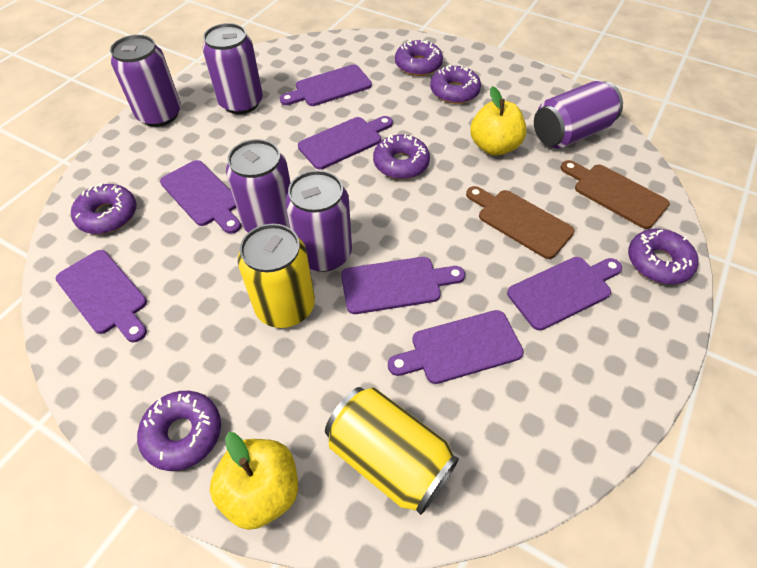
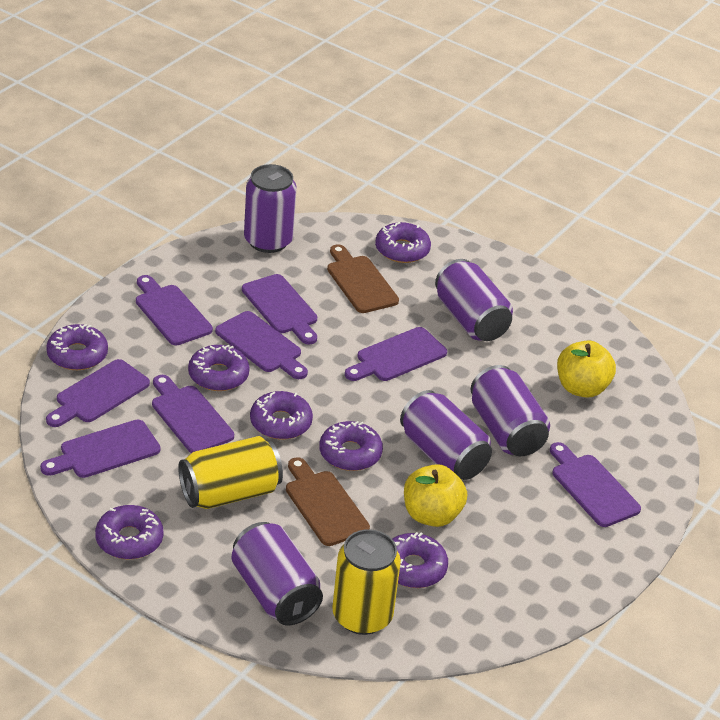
purple cutting board: [56,250,147,343] [160,160,241,234] [280,65,372,106] [298,116,393,170] [341,257,465,314] [388,310,524,384] [507,257,622,331] = 7 -> [40,419,160,478] [46,359,150,427] [136,275,213,345] [152,375,234,453] [215,311,308,379] [242,274,317,345] [345,327,447,381] [550,442,641,527] = 8
purple donut: [71,183,137,234] [137,391,221,471] [373,134,430,179] [395,39,443,76] [430,64,481,104] [628,229,699,284] = 6 -> [46,324,108,370] [95,505,163,559] [188,345,250,391] [250,391,313,440] [319,421,383,471] [375,222,431,263] [392,532,448,588] = 7

